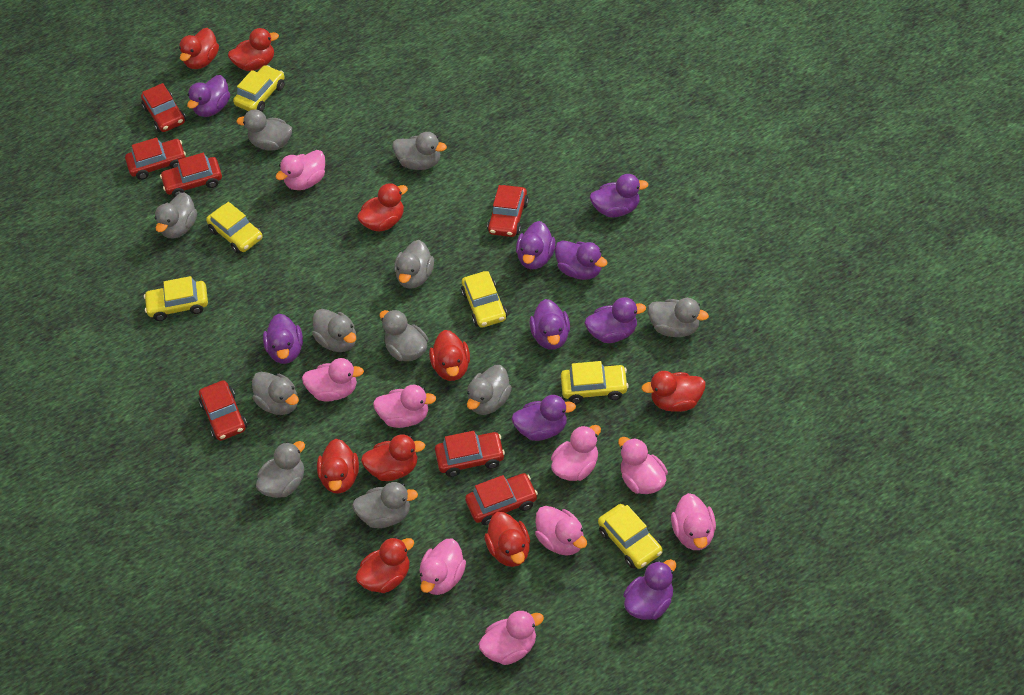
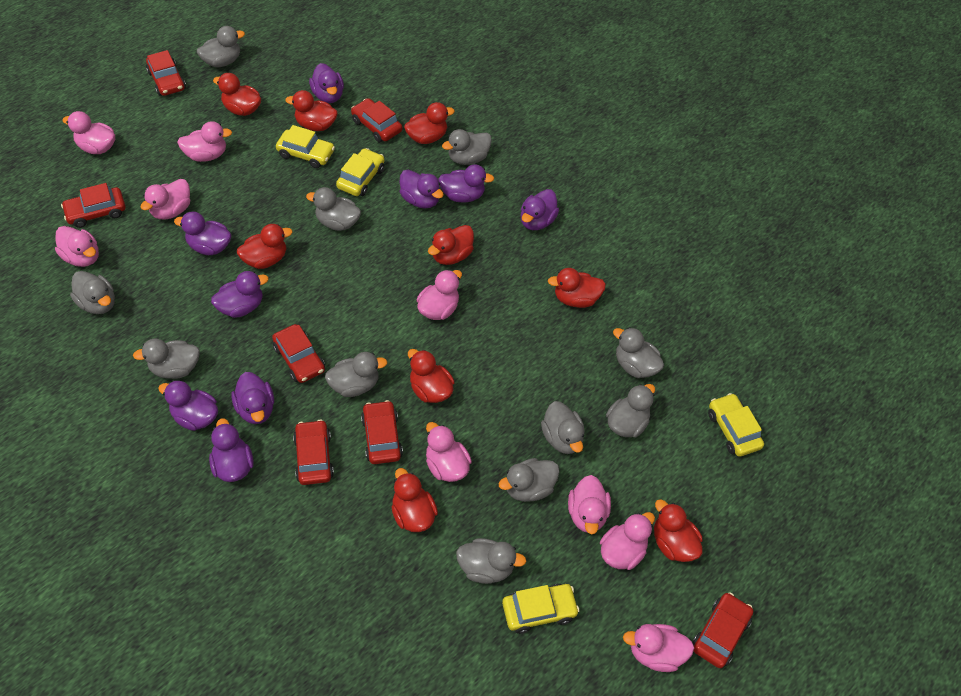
yellow car: [144,276,208,321] [206,202,263,254] [233,65,285,112] [461,271,507,328] [561,361,629,404] [598,504,663,569] = 6 -> [276,125,335,168] [336,148,385,196] [502,584,579,634] [708,393,764,457] = 4

